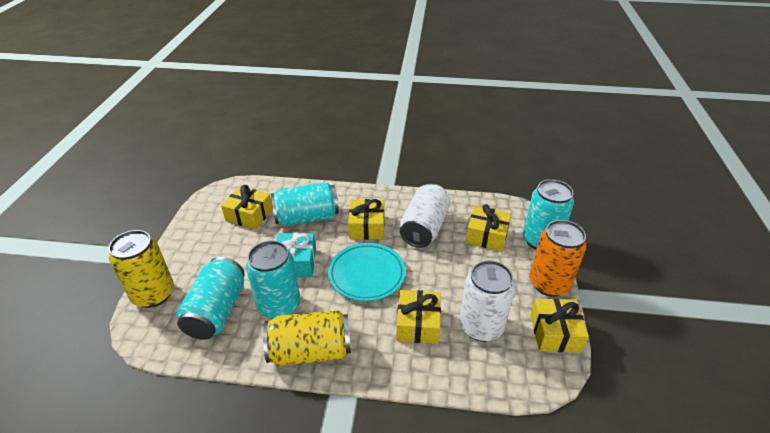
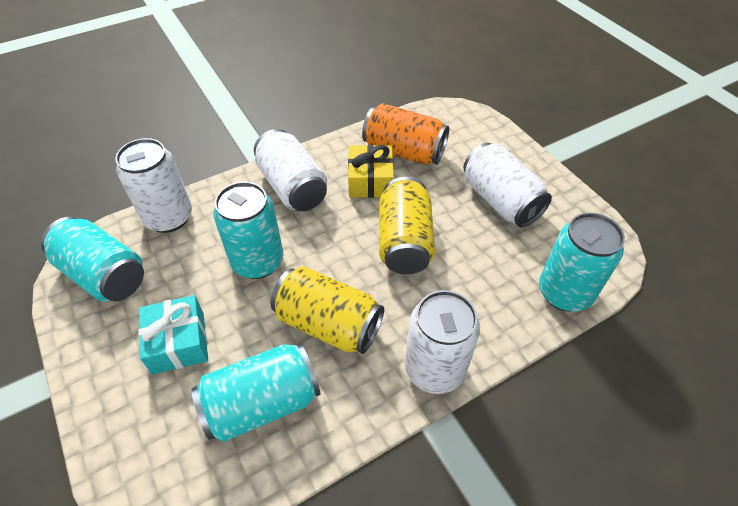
turquoise plate: [328,243,406,301] = 1 -> none = 0
white can: [400,184,450,248] [460,260,515,342] = 2 -> [115,138,192,233] [254,129,327,211] [405,290,480,394] [463,143,552,227] = 4
yellow gift: [221,185,273,230] [348,199,384,240] [396,290,441,344] [465,204,511,251] [531,298,589,352] = 5 -> [348,145,394,198] = 1

